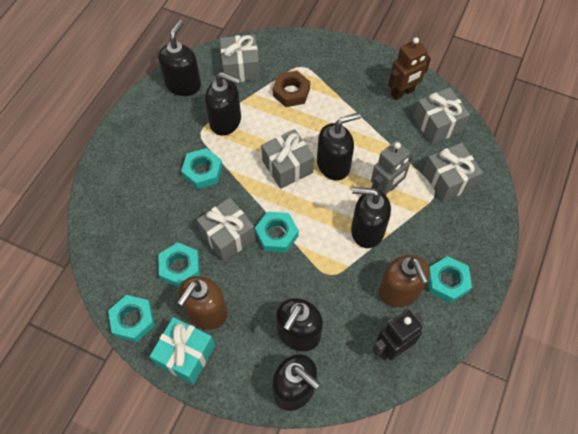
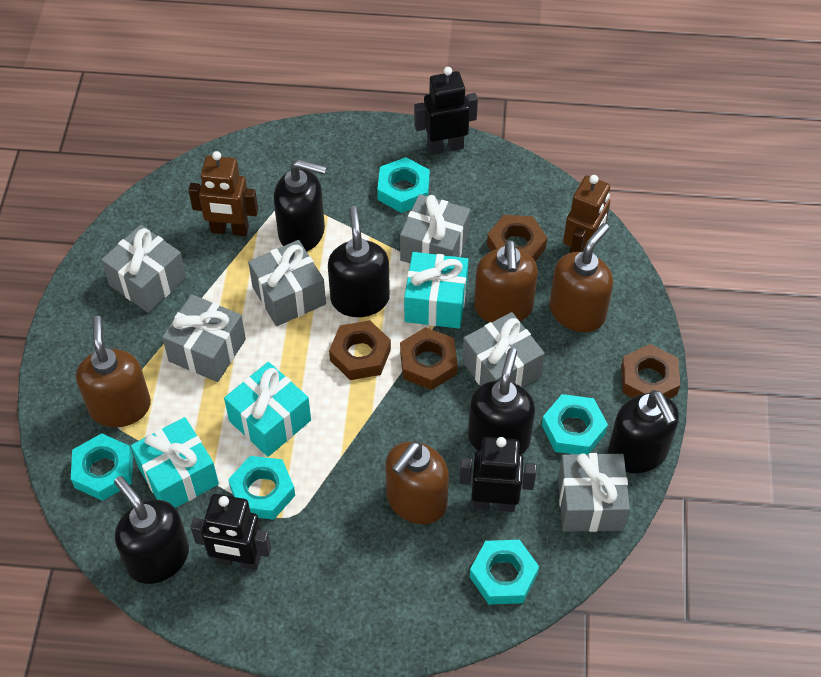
black robot: [372,310,423,361] = 1 -> [191,494,271,570] [414,67,478,155] [459,437,537,512] = 3
black soap dispenser: [158,20,201,96] [205,72,241,136] [272,354,320,411] [276,298,323,351] [317,112,361,180] [351,187,391,248] = 6 -> [114,476,189,584] [274,159,327,252] [328,206,390,317] [468,348,535,454] [608,390,679,473] = 5
brown nut: [273,71,310,107] = 1 -> [329,320,391,380] [400,327,458,390] [487,215,547,262] [621,344,680,399] = 4
brown robot: [388,37,431,100] = 1 -> [188,151,258,236] [563,175,610,253] = 2
brown soap dispenser: [177,276,227,330] [379,255,430,307] = 2 -> [76,316,151,427] [385,441,449,524] [474,240,538,323] [549,223,613,332] = 4
grey gift: [197,198,256,262] [220,34,260,82] [261,129,314,189] [414,88,470,144] [423,143,483,202] = 5 -> [101,225,186,313] [162,294,246,382] [248,240,326,326] [400,194,470,263] [462,312,545,387] [558,453,630,532] = 6
grey robot: [371,141,413,195] = 1 -> none = 0
turquoise gift: [150,317,215,384] = 1 -> [131,417,219,508] [224,362,311,457] [404,252,468,329] = 3

